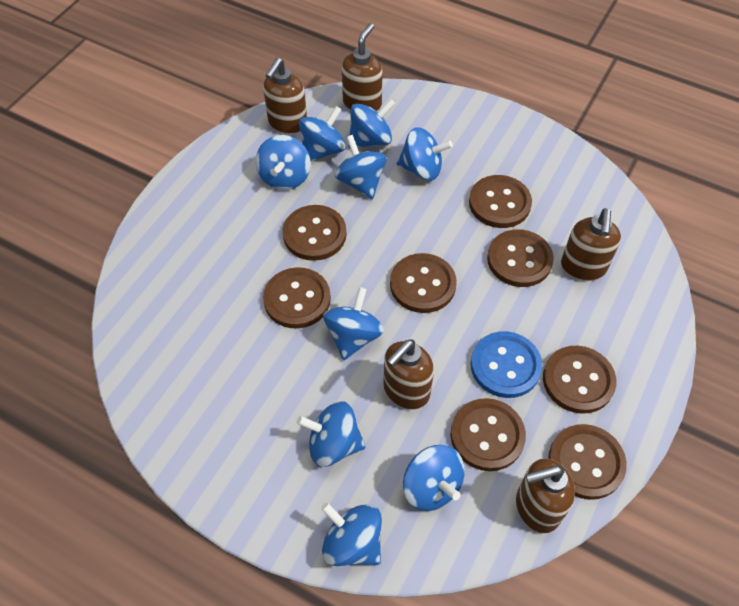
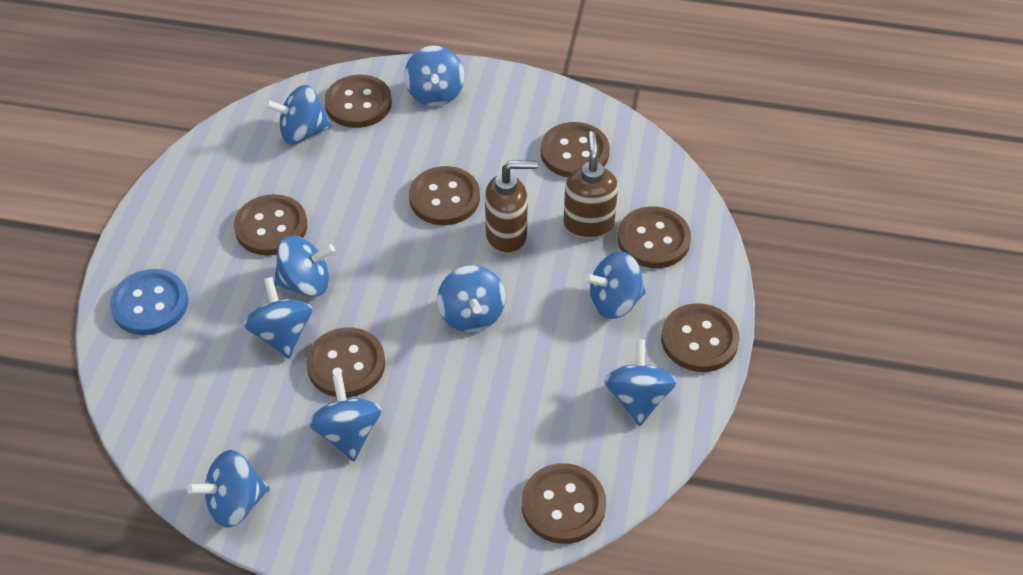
brown soap dispenser: [263,58,307,135] [342,23,382,111] [383,339,434,410] [516,458,575,533] [561,208,621,281] = 5 -> [485,160,537,254] [563,131,618,239] = 2

